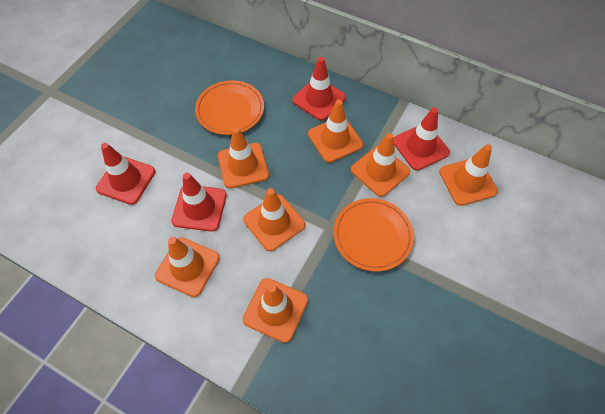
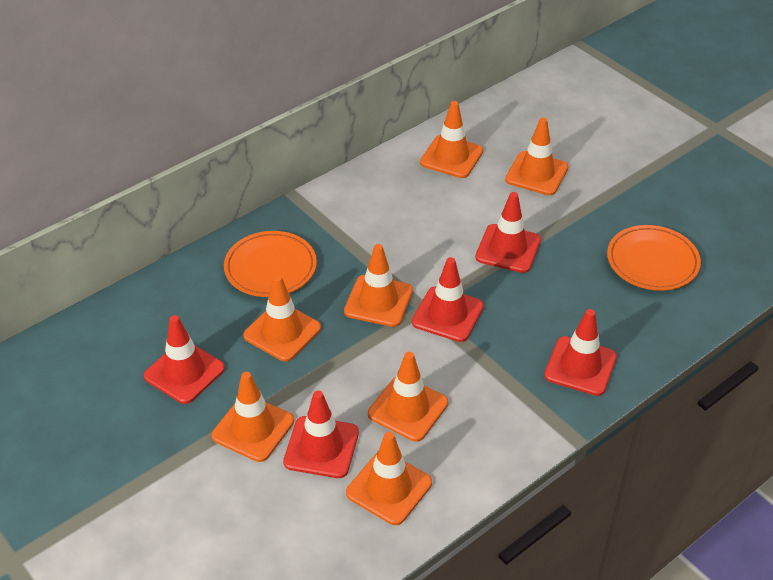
red traffic cone: [96,143,155,205] [171,173,227,232] [292,57,346,121] [394,107,450,171] = 4 -> [144,315,225,404] [283,391,359,478] [412,257,484,342] [475,192,541,273] [544,309,617,396] = 5

